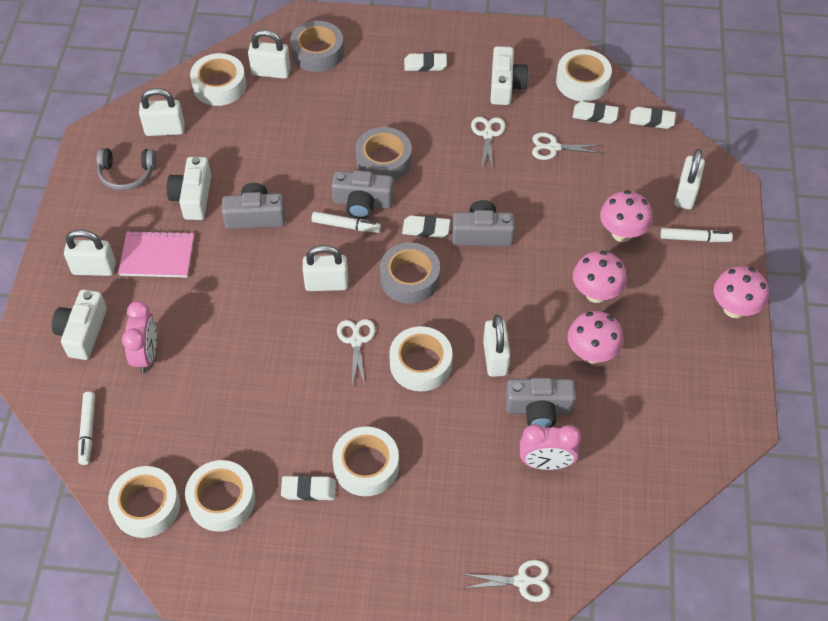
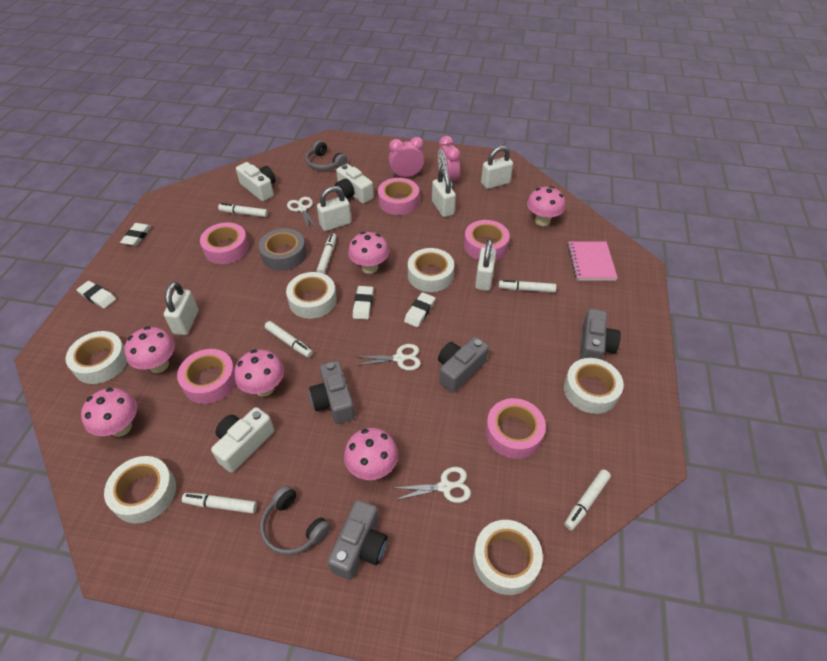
grey headphones: [96,148,157,191] = 1 -> [260,486,331,555] [306,141,347,171] = 2
grey tape: [290,21,344,72] [355,127,412,181] [380,243,440,304] = 3 -> [259,228,306,271] = 1
pink mushroom: [568,311,623,364] [573,251,627,303] [600,190,652,242] [714,266,769,318] = 4 -> [81,388,137,437] [124,326,175,373] [235,349,284,397] [344,428,398,480] [348,232,389,274] [527,186,565,226] = 6
pink tape: none = 0 -> [177,349,236,404] [200,222,249,264] [378,178,419,215] [464,220,510,260] [485,398,546,459] = 5
white eraser: [281,475,336,501] [402,215,450,238] [404,52,447,71] [573,101,619,124] [629,107,676,129] = 5 -> [77,281,116,309] [120,223,152,246] [353,286,373,320] [404,292,435,327] = 4
white marker: [78,392,95,465] [312,212,381,233] [661,228,733,242] = 3 -> [182,493,257,514] [218,203,268,217] [265,321,313,358] [317,233,337,274] [498,280,556,293] [564,469,611,530] = 6
white padlock: [64,229,116,276] [139,88,185,136] [248,30,291,79] [303,245,348,291] [483,315,510,377] [674,149,705,210] = 6 -> [164,282,198,335] [317,186,351,231] [432,169,456,217] [475,239,496,291] [481,146,513,189] = 5
white scissors: [337,319,375,386] [463,560,550,602] [471,117,506,171] [532,132,602,160] = 4 -> [287,197,317,230] [355,344,421,371] [395,467,471,503] = 3

